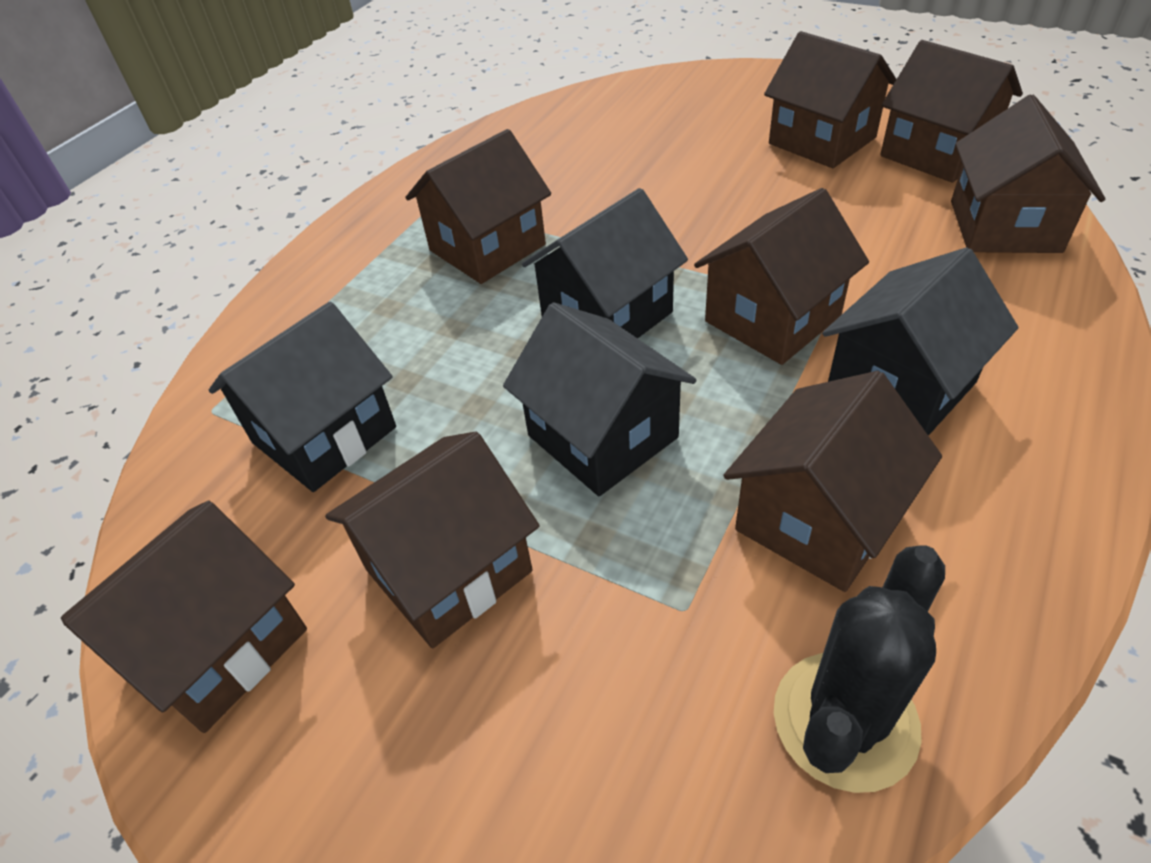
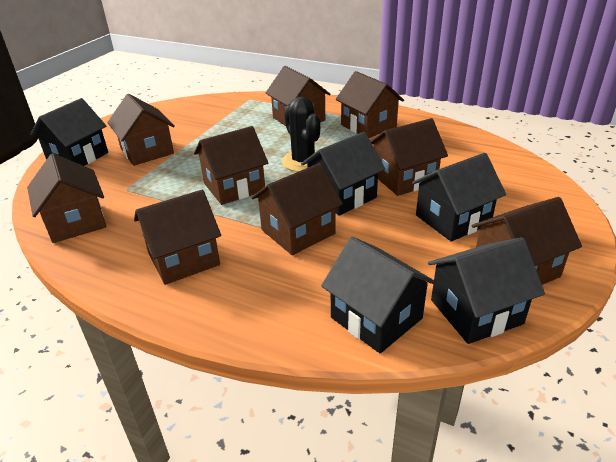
black house: [209,302,396,492] [503,302,696,496] [522,188,688,338] [822,247,1018,436] = 4 -> [31,98,108,166] [301,132,385,216] [321,237,437,353] [412,153,506,242] [428,237,545,344] = 5
brown house: [61,500,307,733] [325,431,540,648] [405,129,551,284] [694,188,869,365] [723,371,942,592] [764,31,897,168] [880,40,1023,183] [951,95,1105,253] = 8 -> [27,153,106,243] [107,94,175,166] [134,190,221,285] [194,126,268,205] [251,163,343,255] [266,66,331,126] [336,71,404,138] [371,118,448,196] [472,197,582,285] = 9

